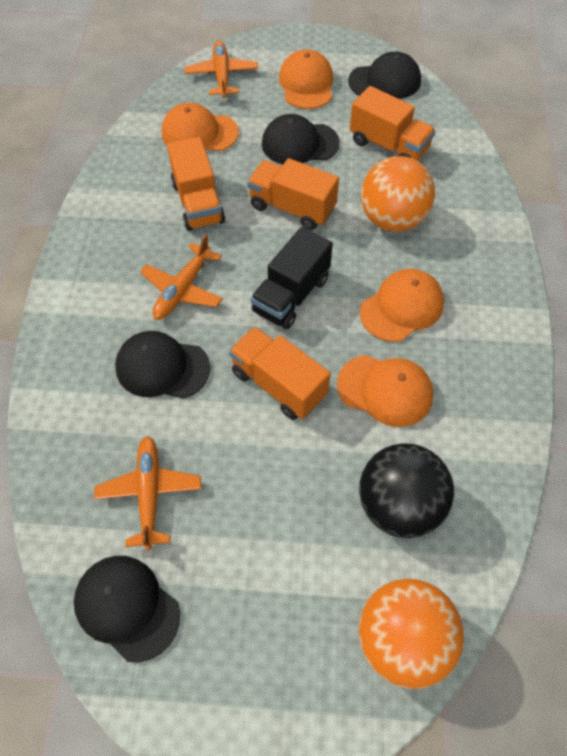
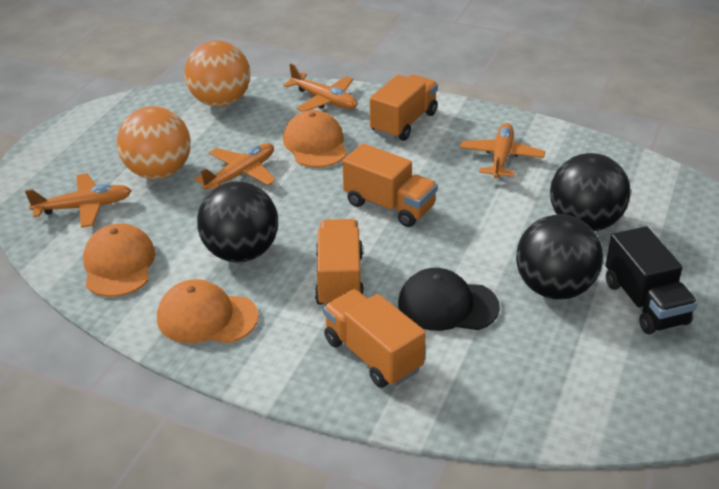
black ball: [359,443,454,538] = 1 -> [197,182,278,262] [516,214,603,300] [550,153,630,231] = 3
black cap: [74,556,180,663] [115,331,210,399] [262,114,340,164] [348,51,421,99] = 4 -> [398,268,500,331] = 1
orange cap: [162,103,239,151] [279,50,333,109] [337,355,434,427] [360,269,444,342] = 4 -> [83,223,155,297] [157,279,259,343] [283,110,347,168] = 3
orange plane: [94,436,201,550] [140,234,223,320] [185,41,258,98] = 3 -> [25,173,132,228] [194,143,276,190] [283,63,357,112] [460,123,545,178] = 4

